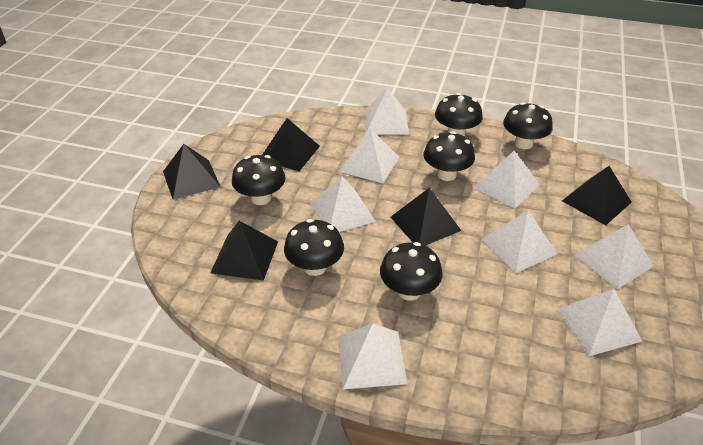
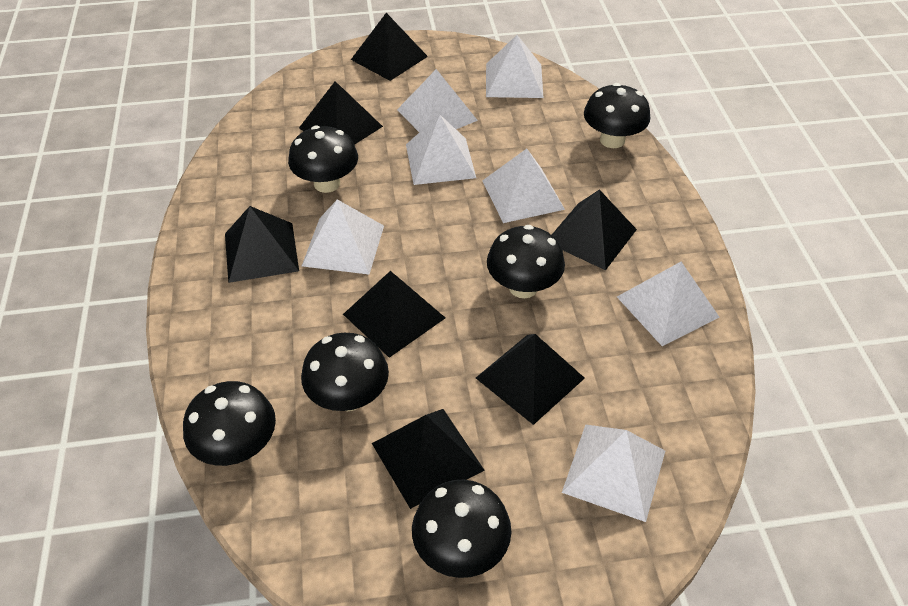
black pyramid: [163,144,221,200] [210,221,278,280] [262,118,320,171] [390,188,461,246] [562,166,632,225] = 5 -> [225,206,299,283] [299,81,383,145] [343,271,445,358] [351,13,428,81] [372,409,485,509] [476,334,585,425] [552,189,637,270] = 7
white pyramid: [310,177,376,232] [338,324,407,389] [340,129,399,183] [364,88,409,135] [473,151,540,208] [482,210,557,273] [557,289,643,356] [575,224,654,289] = 8 -> [302,199,384,274] [397,69,478,132] [406,115,476,185] [482,149,565,223] [486,35,543,98] [562,424,665,522] [617,262,720,346] = 7

